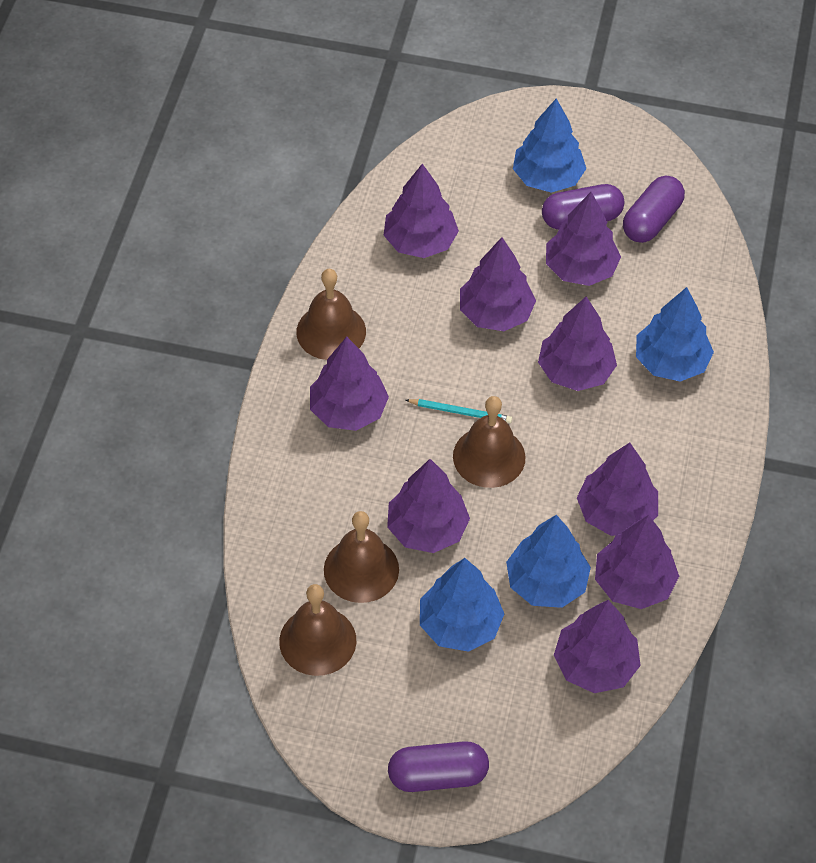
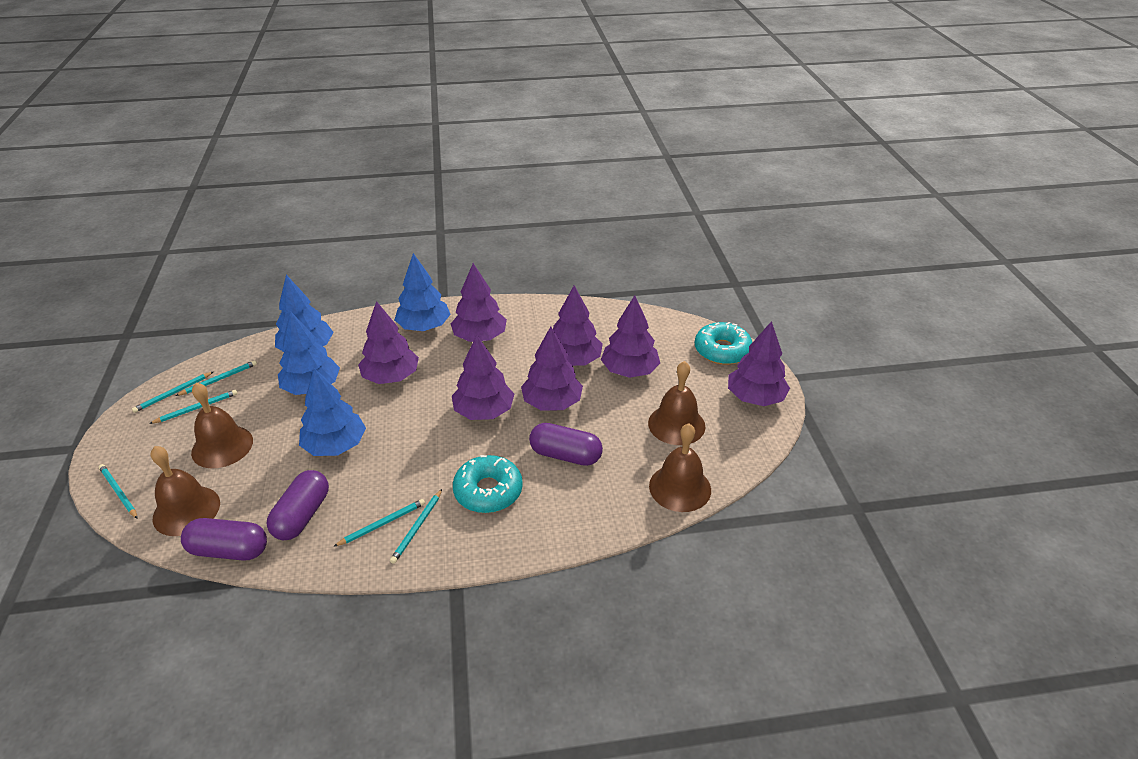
purple tree: [310,337,389,431] [383,164,459,258] [387,459,470,553] [460,237,536,331] [538,297,617,391] [546,192,621,286] [554,600,641,693] [577,442,658,536] [595,515,679,609] = 9 -> [358,301,419,384] [451,263,507,342] [452,335,514,420] [521,326,583,411] [553,285,603,366] [601,295,660,378] [728,321,790,406] = 7
turquoise donut: none = 0 -> [453,455,523,513] [695,322,752,365] = 2
turquoise pencil: [406,399,512,423] = 1 -> [99,464,138,519] [132,372,213,413] [149,390,237,424] [176,360,257,396] [333,499,425,547] [390,489,442,564] = 6

